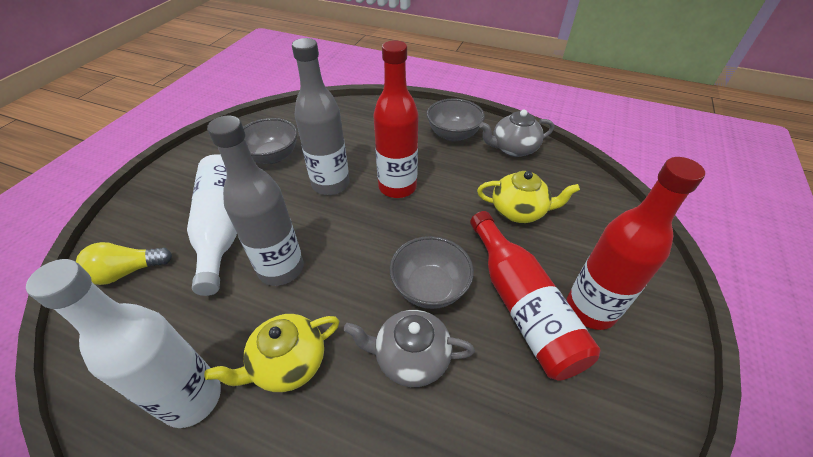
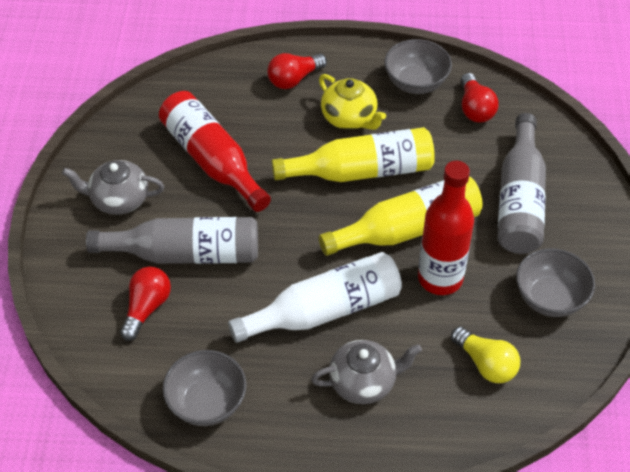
red bottle: [373,40,418,198] [470,211,600,381] [567,157,705,330] = 3 -> [159,91,271,212] [418,161,474,295] = 2
red light bulb: none = 0 -> [120,267,171,341] [267,53,327,89] [461,73,499,122] = 3
white bottle: [26,259,221,428] [187,154,237,296] = 2 -> [228,252,402,343] = 1
yellow bottle: none = 0 -> [272,127,435,182] [319,177,482,256] = 2
yellow teapot: [204,314,339,392] [477,171,580,223] = 2 -> [319,74,386,130] = 1

